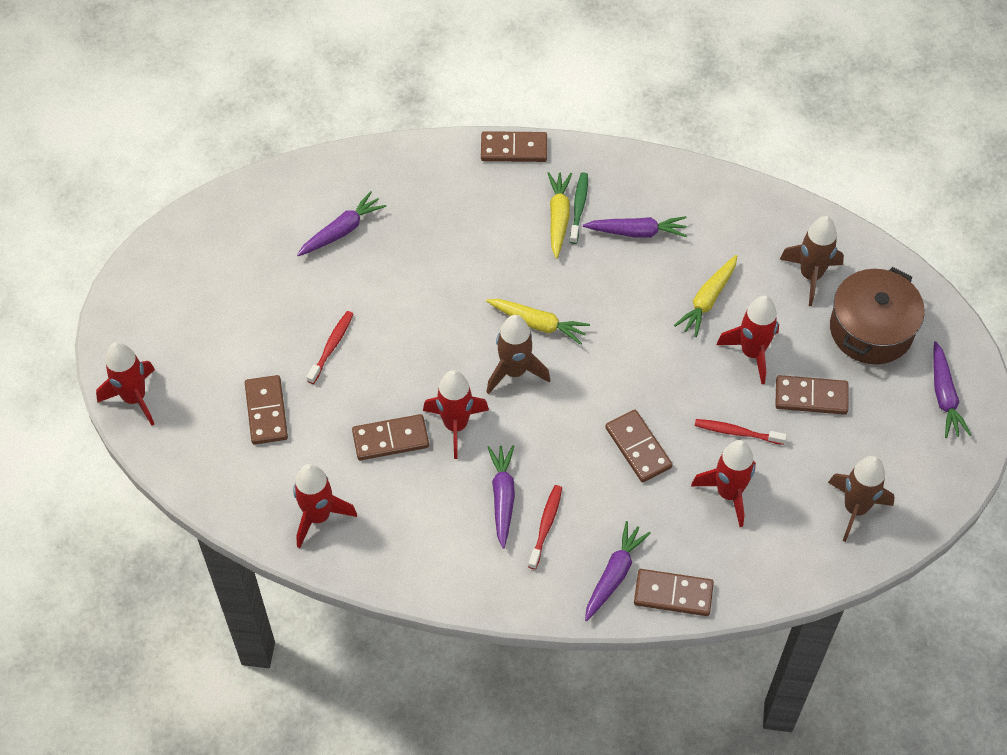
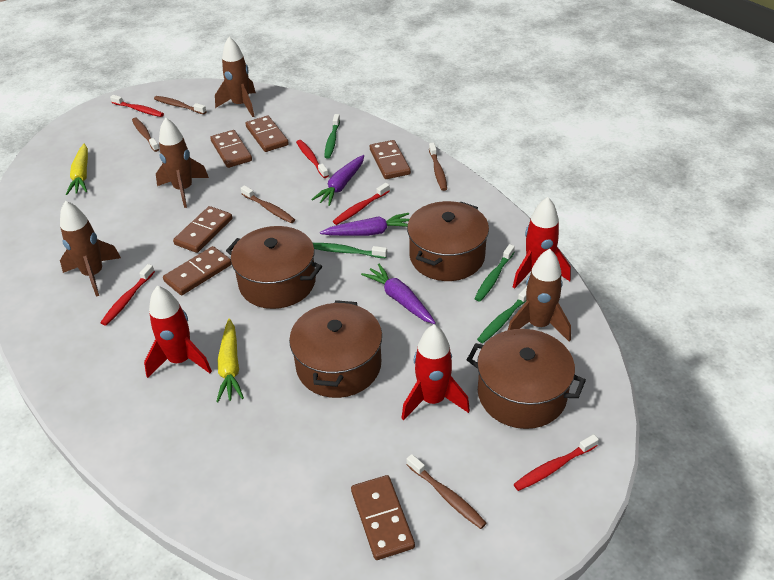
brown pot: [830,267,925,364] = 1 -> [226,226,322,309] [289,300,382,398] [407,201,489,281] [467,329,586,429] = 4
brown rocket: [486,315,550,394] [780,216,844,306] [828,456,895,542] = 3 -> [60,201,121,297] [156,117,209,208] [215,37,256,117] [508,249,571,342] = 4
brown toothbrush: none = 0 -> [132,118,160,152] [154,96,206,114] [241,185,295,223] [406,454,486,529] [429,143,447,191] = 5
green toothbrush: [570,172,588,244] = 1 -> [313,243,387,258] [324,114,340,159] [474,244,515,302] [477,287,527,343] = 4
purple carrot: [297,191,386,256] [488,445,515,548] [583,216,687,238] [585,521,651,621] [933,341,971,438] = 5 -> [311,155,364,206] [320,213,409,236] [361,264,436,324] = 3
red rocket: [96,342,155,426] [293,464,357,548] [423,370,489,459] [691,440,756,527] [717,296,779,384] = 5 -> [144,286,212,378] [402,325,470,421] [513,197,571,289] = 3
red toothbrush: [307,311,353,384] [528,485,562,569] [695,419,787,445] = 3 -> [101,264,155,326] [110,95,164,117] [296,140,329,178] [333,183,390,225] [514,434,599,491] = 5
yellow carrot: [486,299,590,345] [548,172,572,259] [674,255,737,337] = 3 -> [66,144,88,195] [216,318,244,403] = 2

